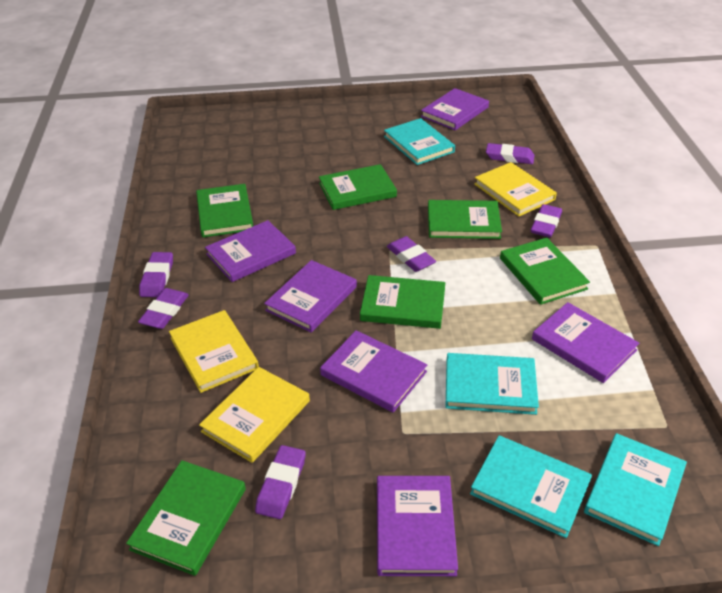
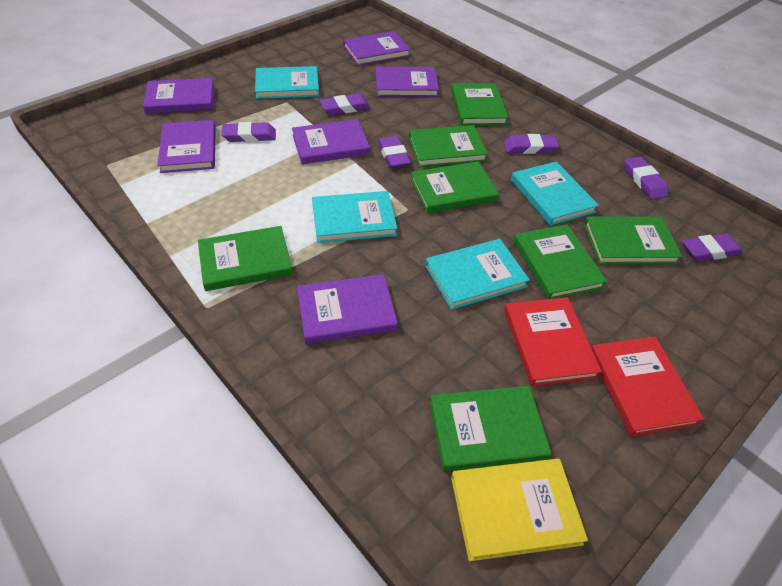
green book: [126,460,246,576] [196,184,253,237] [319,164,397,210] [360,275,445,329] [428,200,502,239] [500,238,590,305] = 6 -> [198,226,293,291] [409,125,488,167] [411,161,499,213] [430,386,552,472] [451,83,509,126] [513,224,607,299] [584,216,683,265] = 7
red book: none = 0 -> [504,297,602,386] [591,337,704,437] = 2
yellow book: [169,310,259,393] [199,367,310,463] [474,162,557,217] = 3 -> [451,458,588,561] = 1

